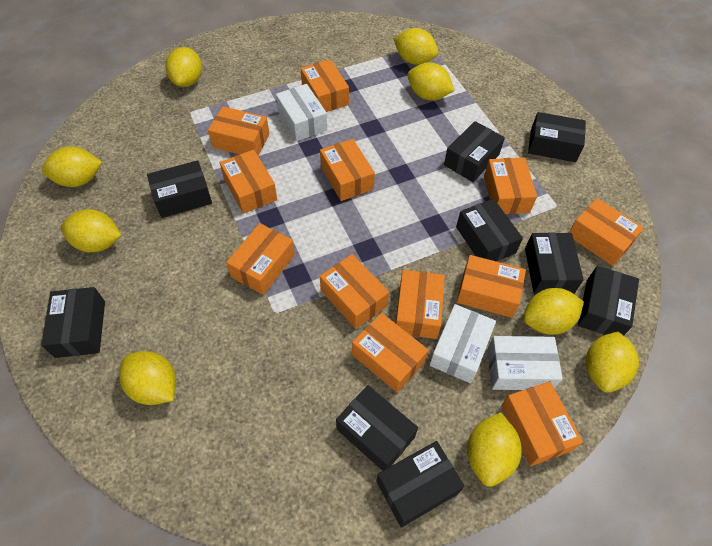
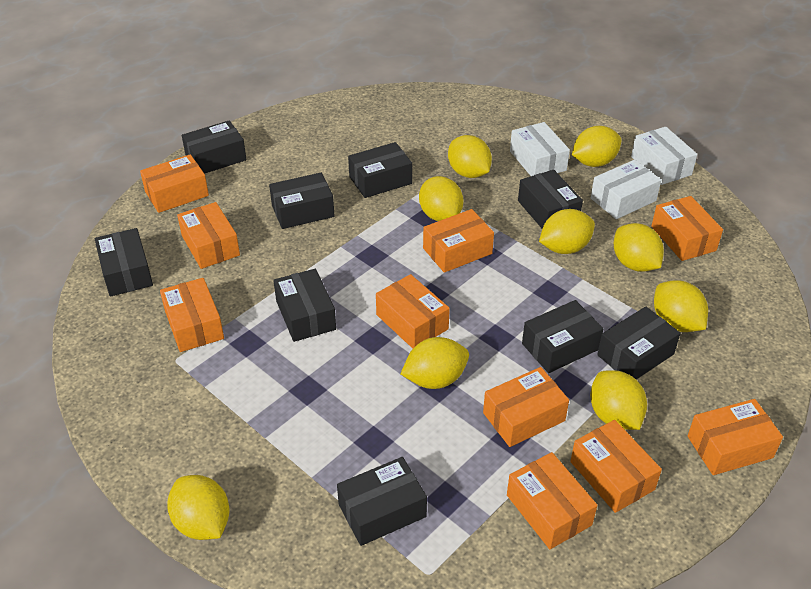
orange box: [208,106,270,155] [220,150,277,214] [226,223,295,295] [300,59,349,112] [320,139,375,201] [320,254,389,329] [352,313,428,393] [396,270,445,339] [457,255,526,318] [484,157,537,214] [501,381,583,466] [569,198,644,266] = 12 -> [140,154,209,213] [160,278,224,352] [177,202,240,269] [376,274,450,348] [423,209,494,273] [483,367,569,447] [507,452,597,549] [570,420,662,513] [651,196,723,261] [687,399,783,475] = 10

